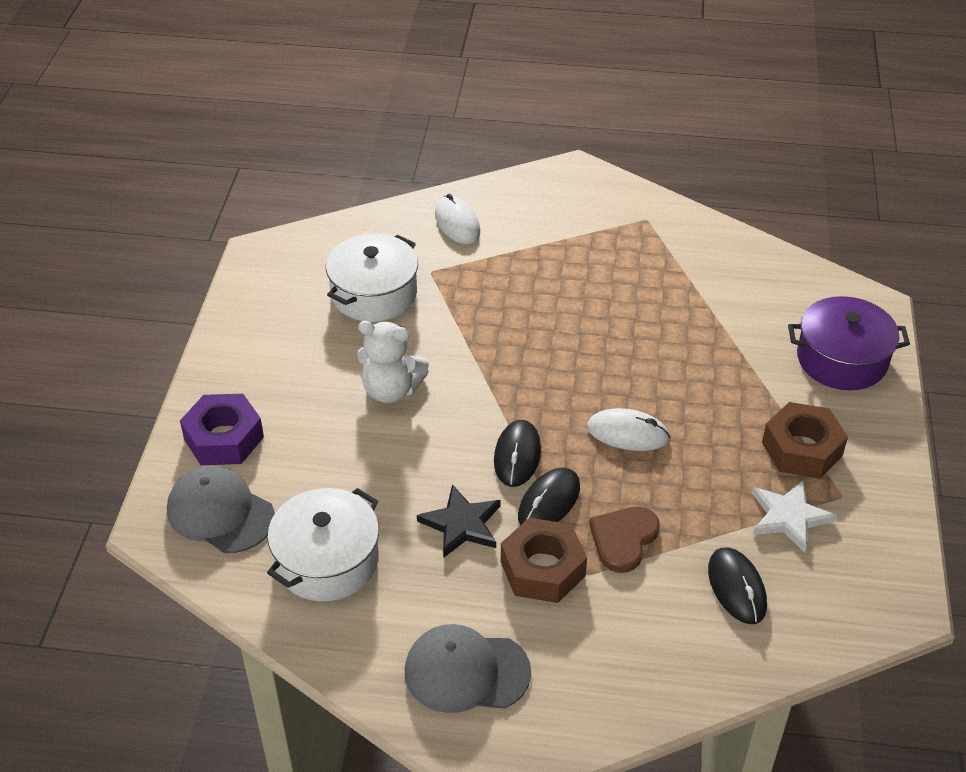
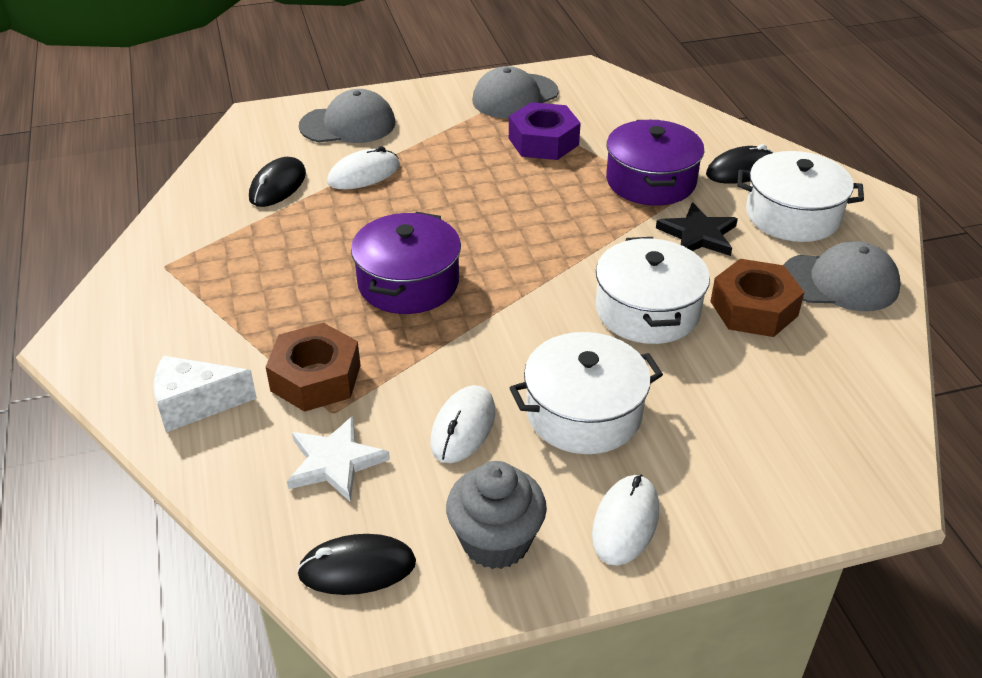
brown heart: [589,506,660,573] = 1 -> none = 0
grey cap: [167,466,275,553] [405,624,531,713] = 2 -> [299,89,395,143] [472,66,559,119] [784,241,901,311] = 3
grey cupcake: none = 0 -> [446,461,547,569] = 1
purple pot: [788,296,910,390] = 1 -> [351,212,461,314] [606,120,705,206] = 2
white cheese: none = 0 -> [153,356,257,432] = 1
white mouse: [435,194,480,244] [587,408,670,451] = 2 -> [327,146,400,189] [430,385,495,463] [592,475,659,566] = 3
white pot: [267,488,379,601] [326,234,418,322] = 2 -> [510,332,663,454] [596,237,710,344] [737,151,864,242] = 3
white teddy bear: [357,321,429,403] = 1 -> none = 0

